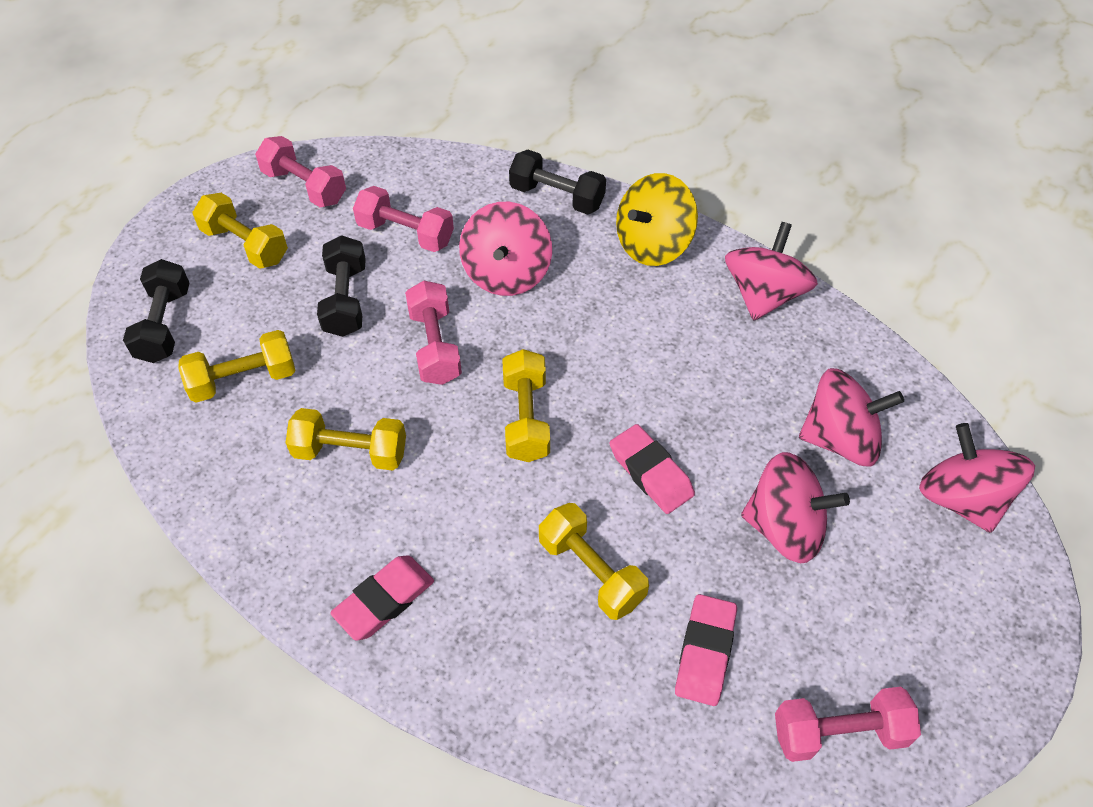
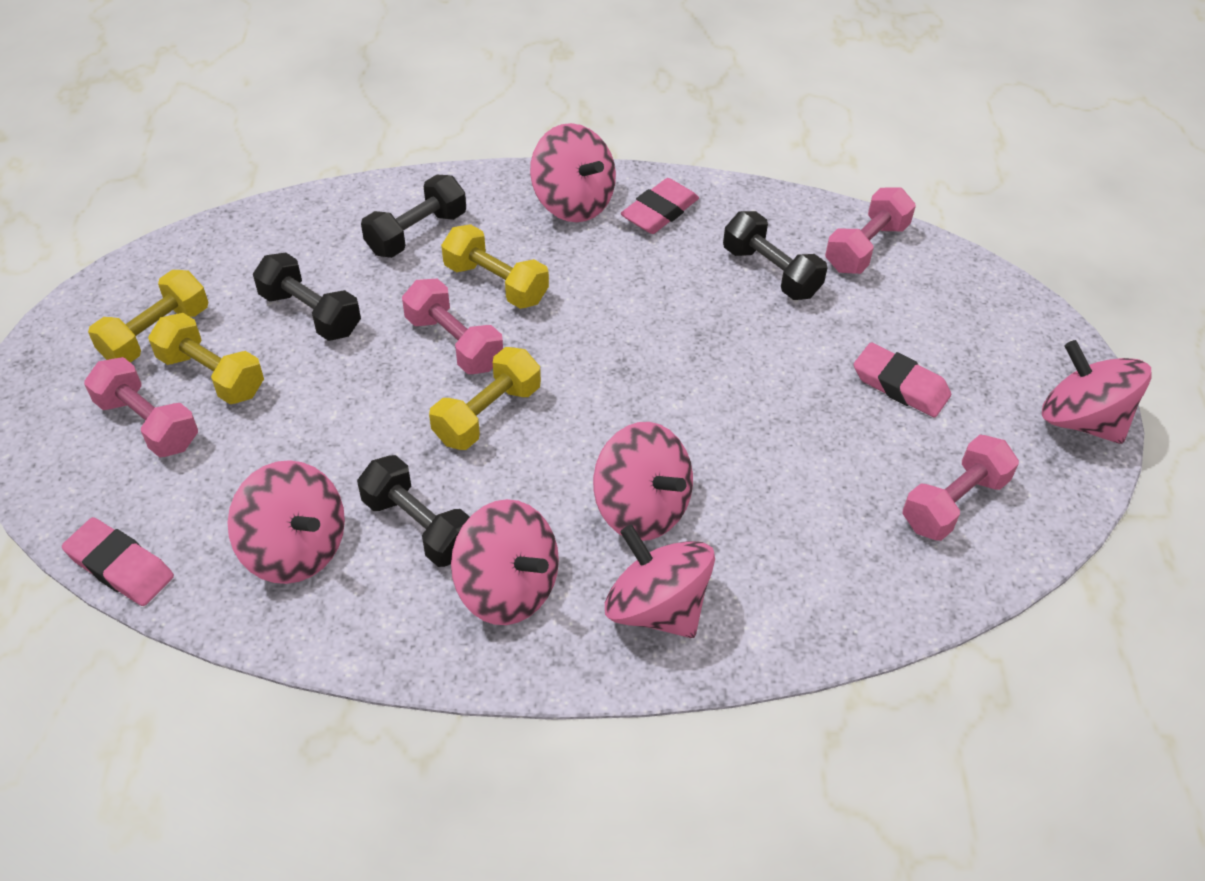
black dumbbell: [123,259,189,363] [317,235,366,337] [509,150,606,215] = 3 -> [253,253,361,341] [357,455,470,567] [361,175,466,258] [723,211,827,300] = 4
pink spinning top: [459,202,552,296] [725,222,818,321] [741,452,850,563] [799,368,904,466] [919,423,1035,533] = 5 -> [228,460,345,584] [451,499,559,625] [530,123,616,222] [593,422,693,541] [605,525,715,638] [1042,340,1151,444] = 6
yellow dumbbell: [178,330,296,403] [193,193,288,269] [286,408,406,471] [502,349,550,462] [539,503,649,620] = 5 -> [88,270,208,363] [148,313,264,404] [429,347,541,450] [441,224,549,309] = 4
yellow spinning top: [616,173,698,266] = 1 -> none = 0

